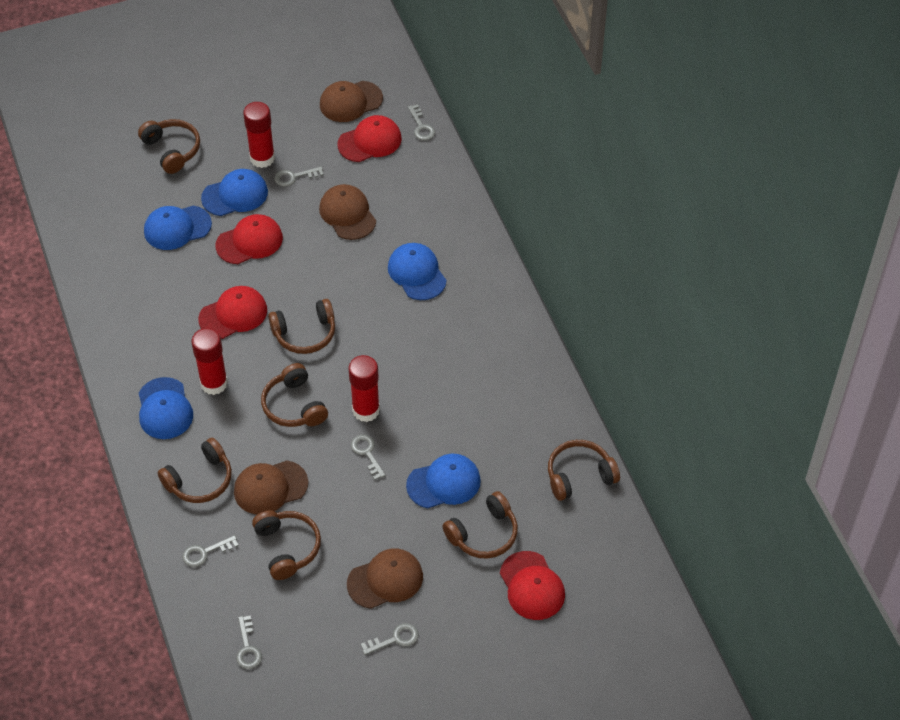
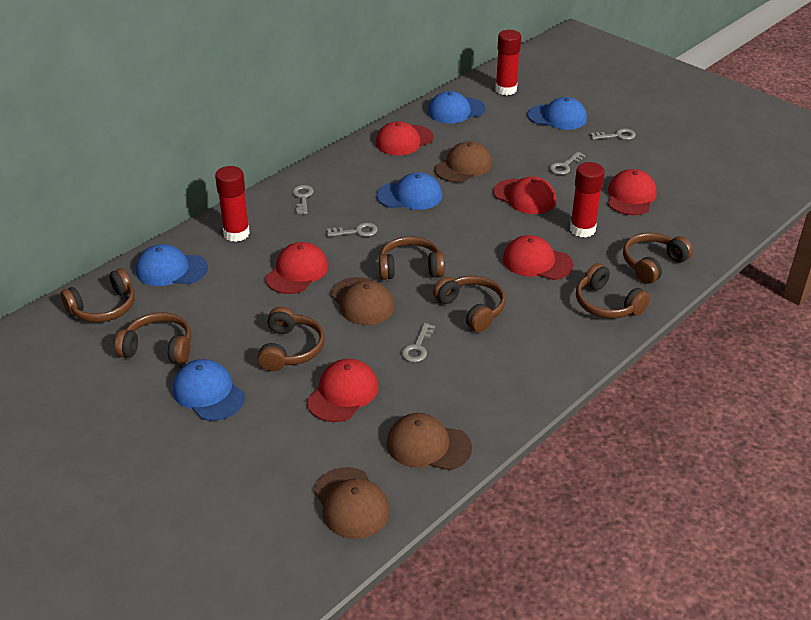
grey key: [182,535,239,567] [236,615,262,669] [274,166,324,187] [351,434,386,480] [361,623,419,655] [408,104,435,141] = 6 -> [292,185,314,214] [327,223,378,237] [402,323,435,362] [550,152,586,175] [590,128,636,140] = 5
red cap: [198,286,267,339] [216,214,283,264] [337,115,402,162] [500,551,565,620] = 4 -> [265,242,328,294] [307,359,379,422] [376,121,434,155] [493,177,556,214] [503,235,574,280] [608,169,657,215] = 6

